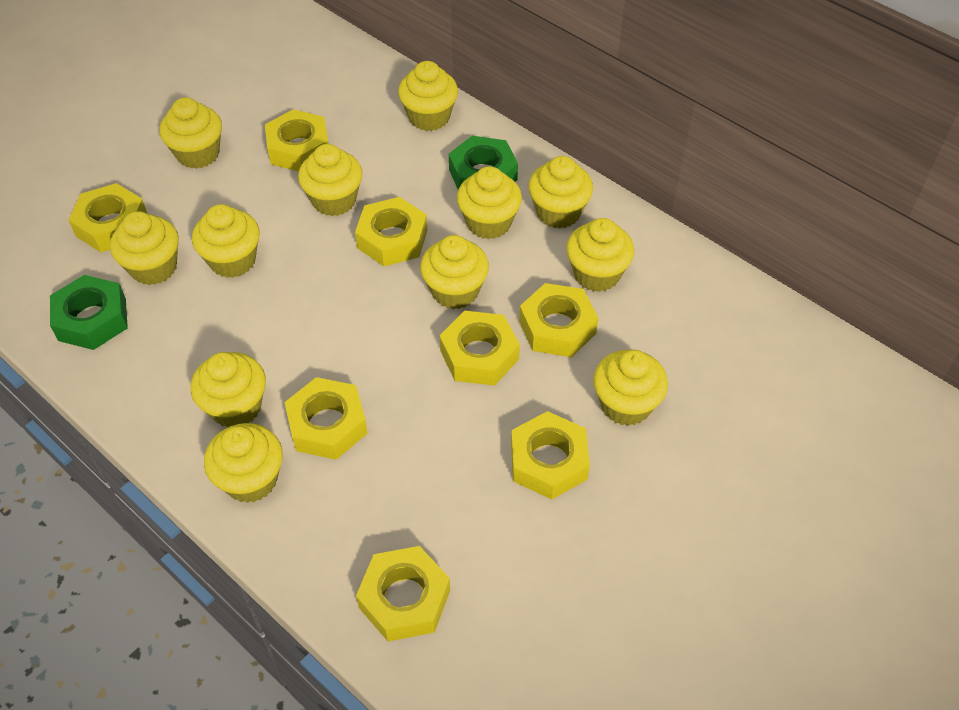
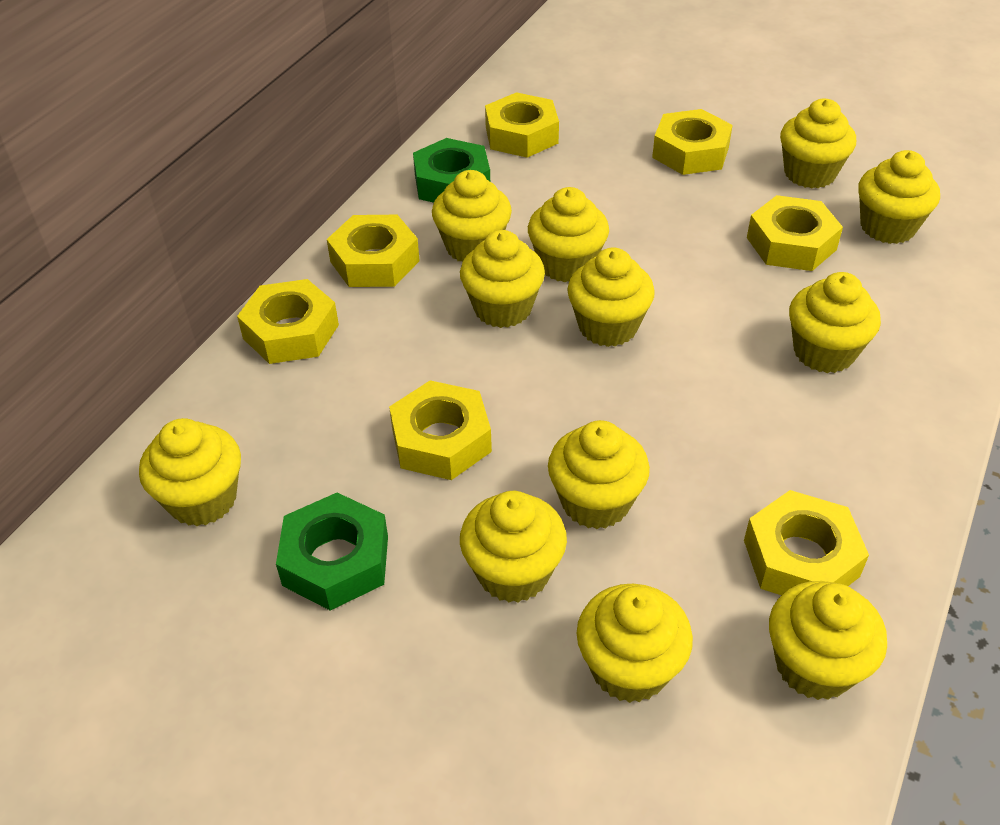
yellow nut: [68,183,147,252] [265,109,329,171] [284,377,368,460] [355,197,427,266] [356,546,450,641] [440,311,520,386] [511,411,590,500] [519,283,598,357] = 8 -> [237,279,339,364] [327,215,420,287] [389,380,492,480] [485,92,559,158] [652,109,733,175] [744,490,869,595] [747,195,843,271] = 7

